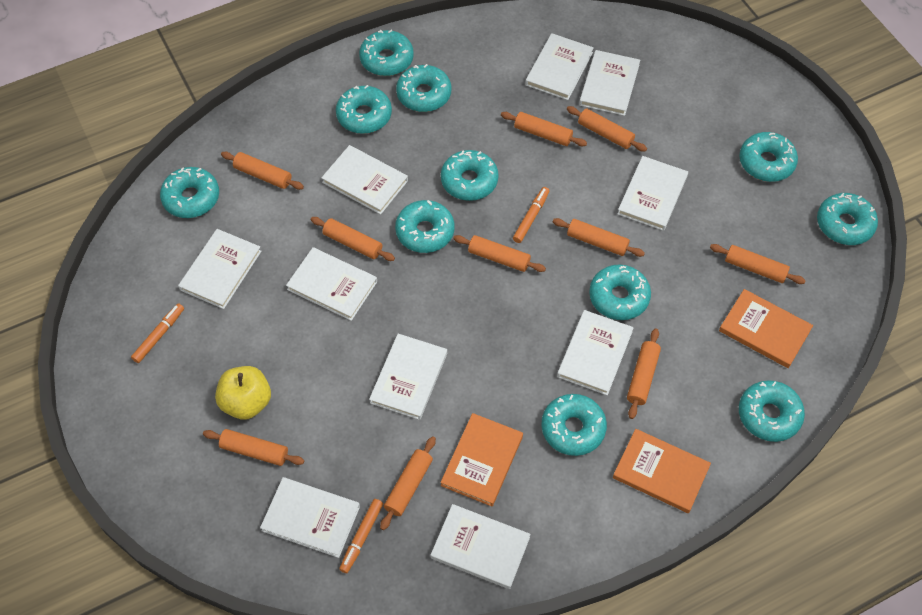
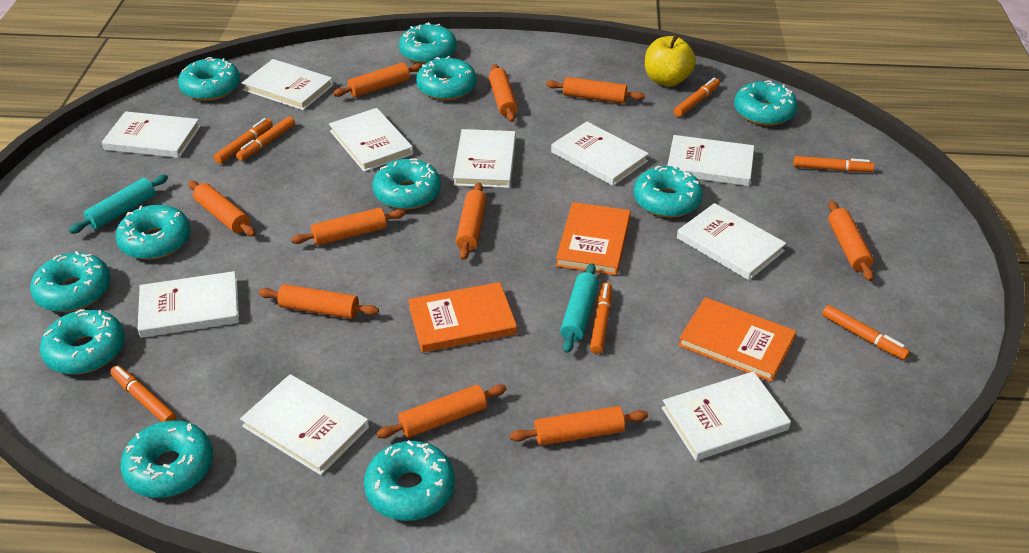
orange marker: [131,303,184,363] [339,499,383,573] [513,187,549,243] = 3 -> [110,366,176,422] [214,118,273,164] [236,116,295,161] [590,283,612,354] [674,77,720,117] [793,156,874,172] [822,305,910,360] = 7
turquoise rolling pin: none = 0 -> [69,175,168,234] [560,263,599,353] = 2

